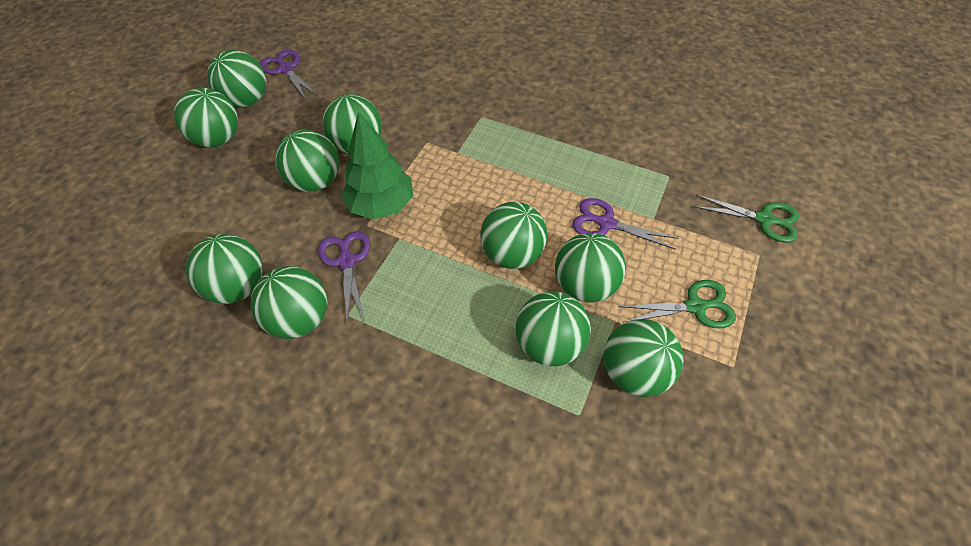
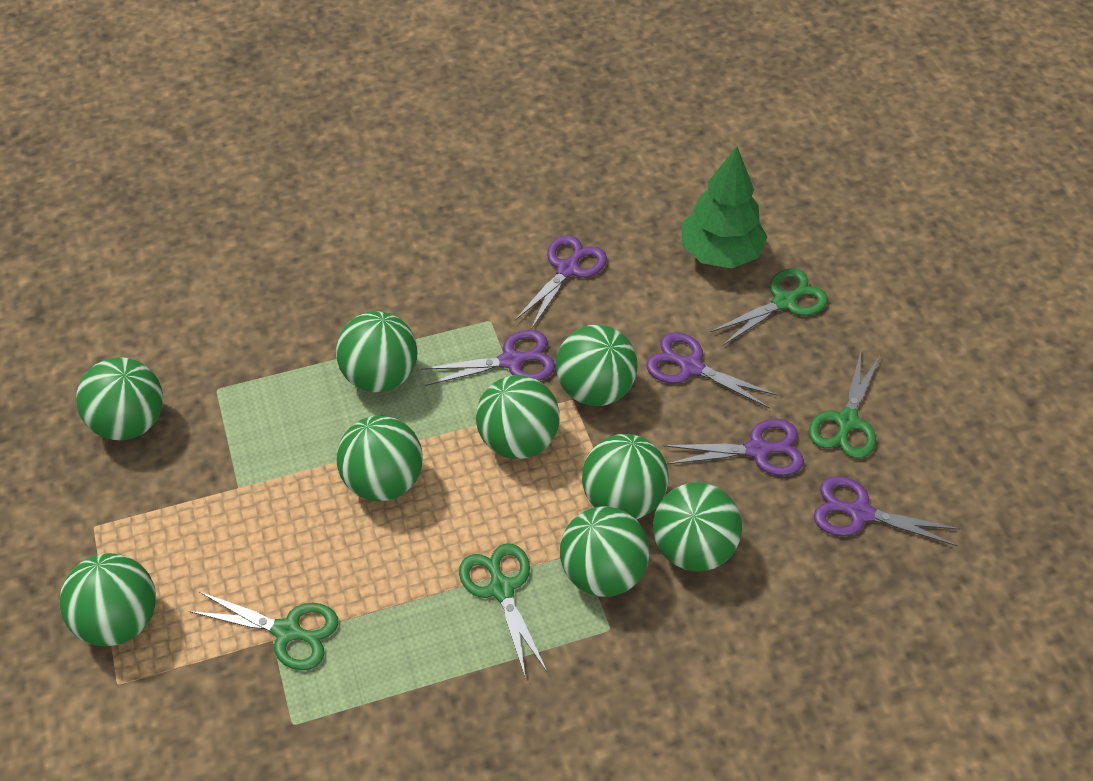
green ball: [174,88,238,147] [186,234,263,304] [207,50,266,107] [251,266,327,339] [275,130,339,192] [322,94,382,153] [480,202,547,269] [516,291,591,366] [555,233,626,303] [603,319,684,397] = 10 -> [59,553,156,646] [76,357,163,440] [336,311,417,392] [337,415,423,501] [476,375,559,459] [556,324,637,406] [560,506,650,597] [582,434,669,519] [653,482,742,572] = 9
green scissors: [619,280,736,328] [693,195,799,243] = 2 -> [189,591,338,670] [459,544,547,679] [711,268,828,345] [809,352,881,459] = 4
purple scissors: [260,49,318,100] [318,231,370,324] [572,198,679,250] = 3 -> [421,330,555,386] [515,235,607,329] [646,332,778,409] [663,419,804,476] [814,476,960,546] = 5

